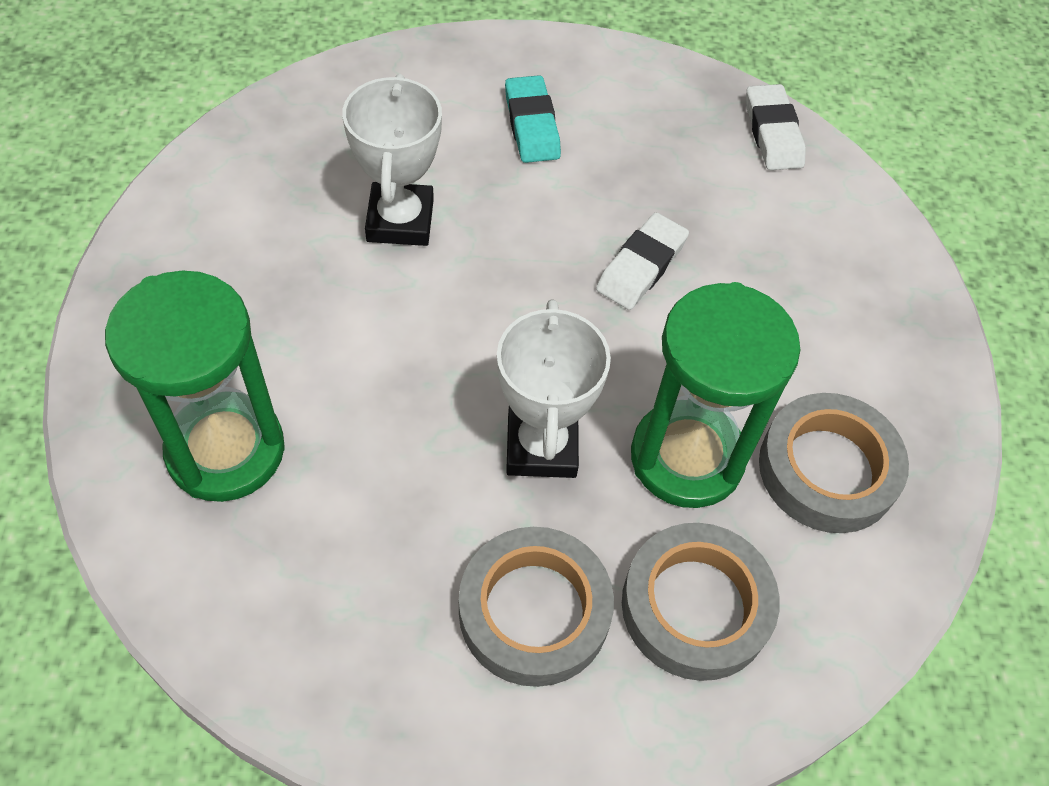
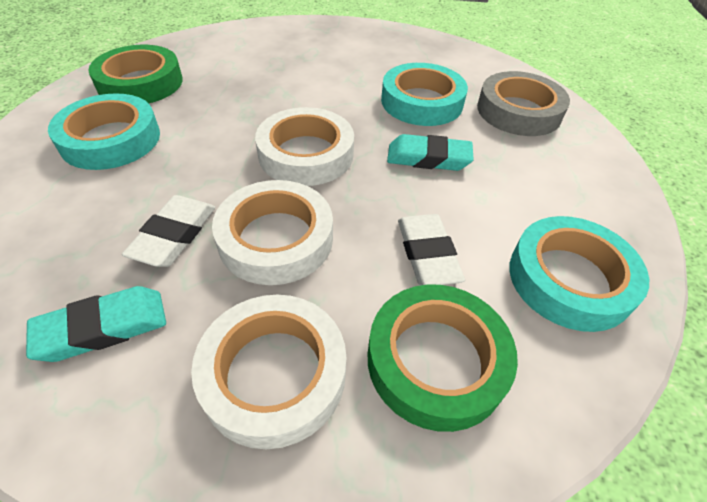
green hourglass: [105,271,285,502] [631,282,800,508] = 2 -> none = 0
green tape: none = 0 -> [88,45,183,103] [368,285,518,432] = 2
grey tape: [459,527,614,687] [622,523,780,681] [759,393,909,533] = 3 -> [477,71,570,136] = 1
turquoise eraser: [505,75,561,163] = 1 -> [26,286,166,362] [387,134,474,171] = 2
turquoise tape: none = 0 -> [48,93,160,170] [381,63,468,126] [509,216,649,332] = 3
white tape: none = 0 -> [191,295,346,449] [212,180,333,285] [255,107,354,186] = 3
white trophy: [342,74,442,246] [497,300,611,478] = 2 -> none = 0

